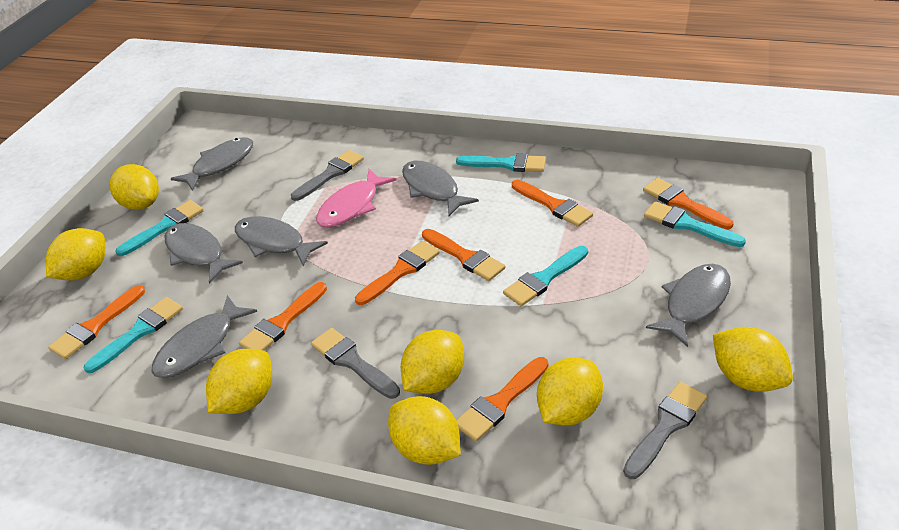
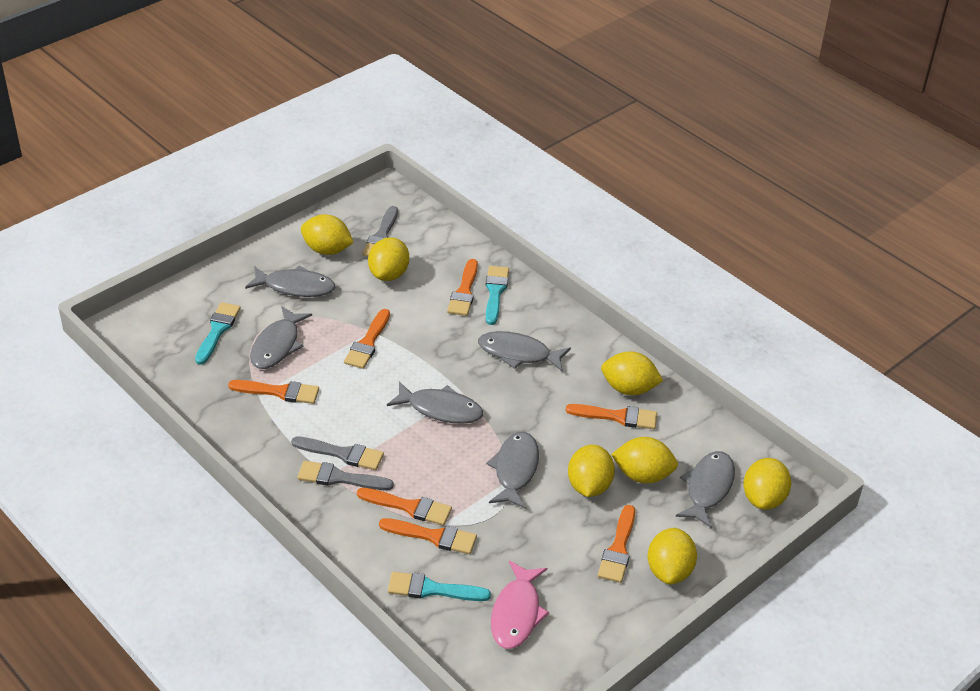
turquoise brush: [84,297,183,373] [115,200,204,256] [456,154,546,172] [503,246,588,306] [644,201,746,247] = 5 -> [195,302,241,365] [388,572,491,601] [486,266,509,325] = 3

